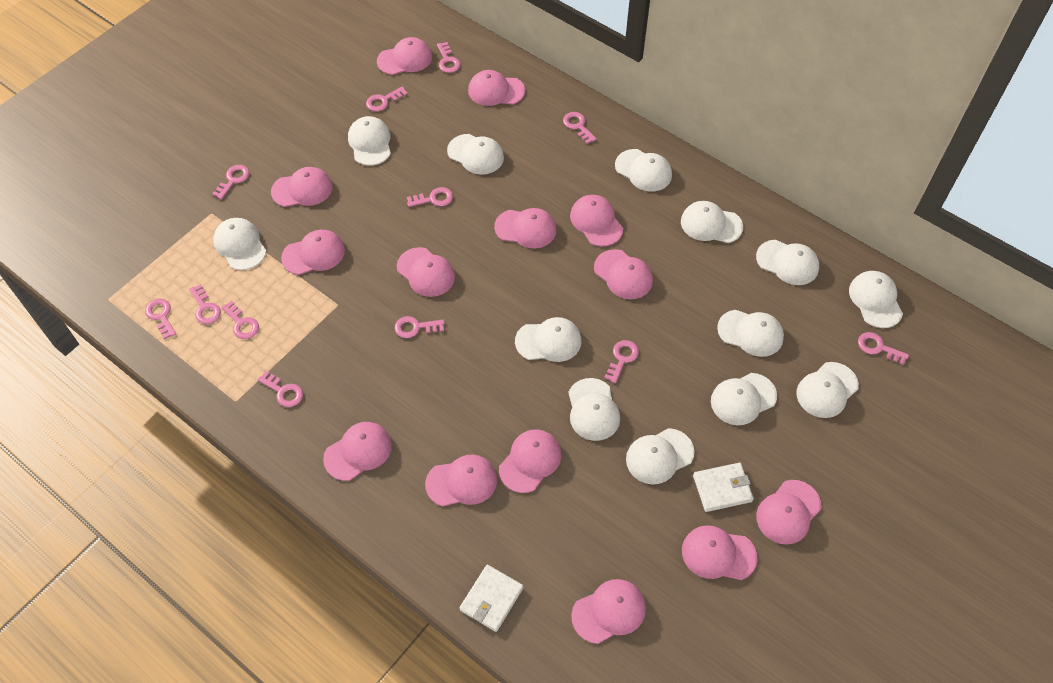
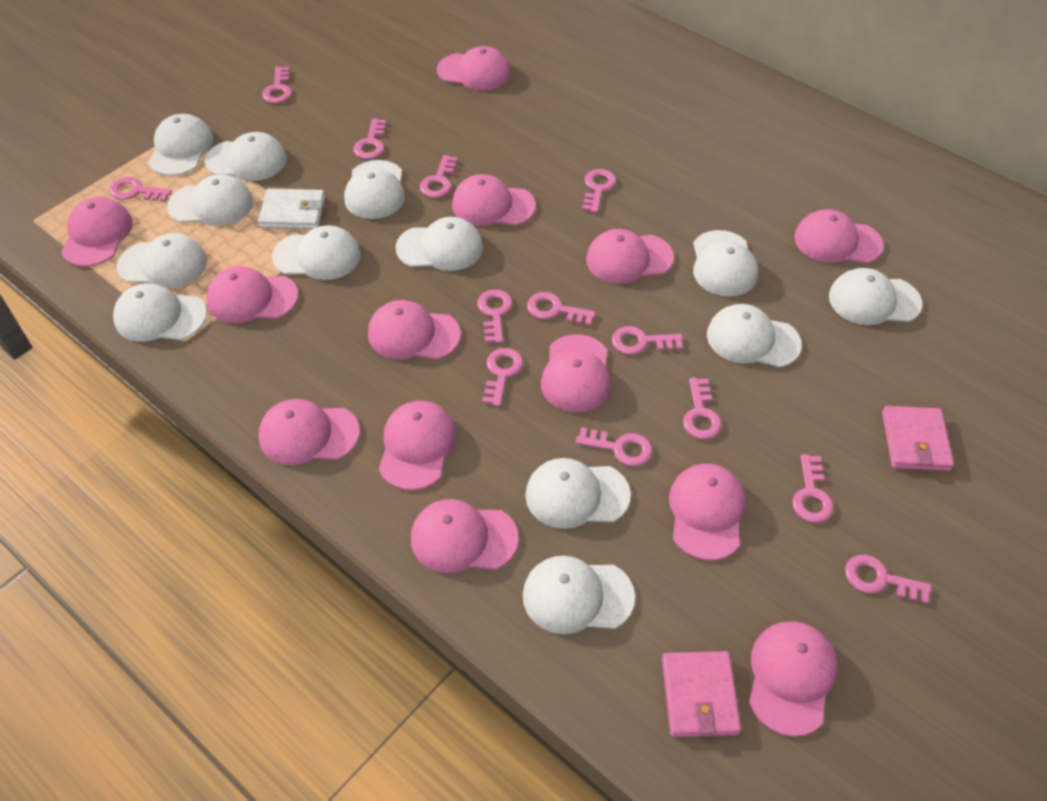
pink cap: [271,167,332,207] [281,230,345,275] [323,422,392,481] [377,37,432,75] [397,247,455,297] [425,454,497,506] [468,70,525,106] [494,208,556,249] [499,429,561,493] [570,195,623,247] [571,579,646,644] [594,249,653,299] [682,525,757,580] [756,480,821,545] = 14 -> [61,197,133,267] [206,266,298,323] [259,399,360,465] [368,300,461,360] [379,401,456,490] [411,499,519,573] [437,46,511,90] [452,174,536,226] [541,334,611,412] [586,229,674,284] [669,464,746,560] [749,621,837,737] [794,209,884,263] = 13
pink key: [145,298,176,339] [189,284,221,324] [212,165,249,199] [221,301,259,339] [257,371,303,407] [366,86,408,111] [395,316,445,338] [407,187,453,207] [437,42,460,73] [563,112,597,144] [604,340,639,383] [858,332,909,365] = 12 -> [109,177,172,202] [262,66,292,103] [353,119,386,159] [420,155,458,198] [477,289,512,343] [482,348,523,406] [527,292,596,326] [576,427,652,467] [582,169,616,213] [612,326,683,355] [683,378,722,439] [792,454,834,523] [845,555,931,604] = 13
pink wallet: none = 0 -> [662,651,741,737] [882,406,954,471] = 2
white wallet: [460,565,523,632] [693,463,754,512] = 2 -> [258,188,325,229] = 1

